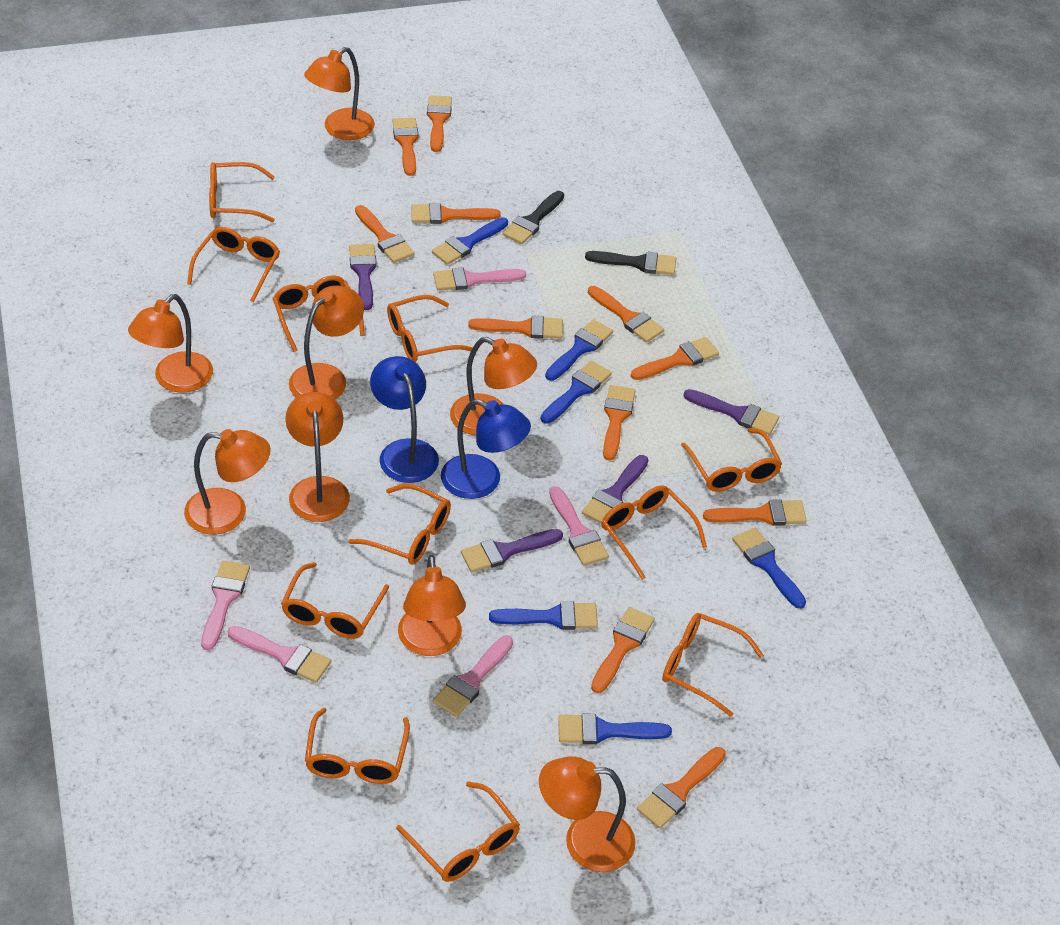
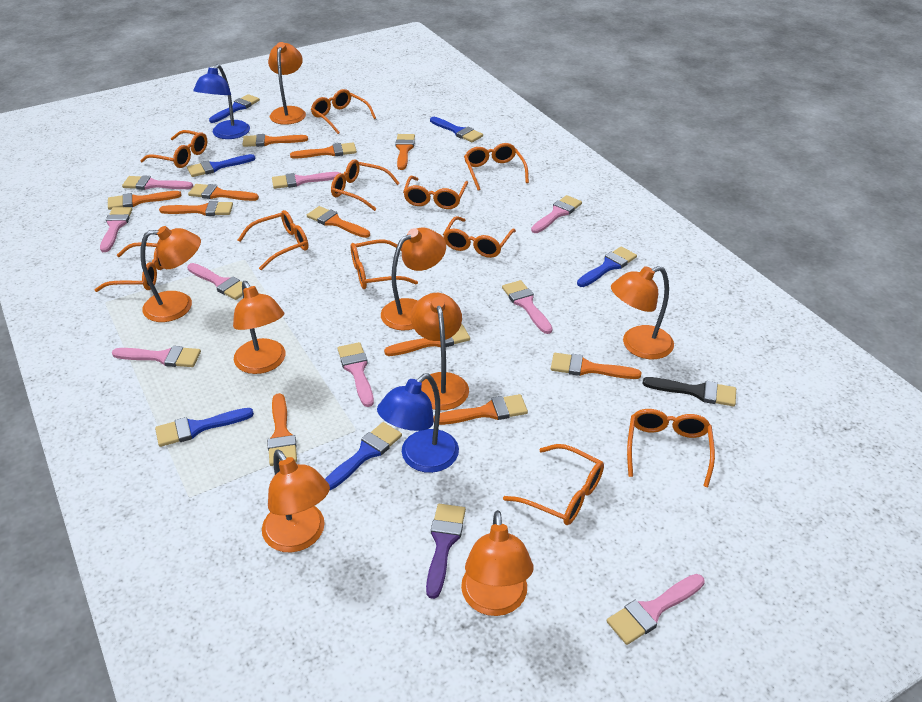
black brush: [503,191,564,244] [585,251,676,275] = 2 -> [642,377,736,407] = 1
pink brush: [201,560,250,650] [227,626,331,683] [433,267,526,291] [433,635,513,717] [549,486,609,566] = 5 -> [100,207,132,252] [112,346,201,367] [122,175,193,190] [187,263,243,300] [272,172,340,189] [337,342,374,407] [502,280,553,334] [531,195,582,233] [607,574,705,645] = 9
purple brush: [349,244,377,310] [461,529,563,572] [582,455,648,524] [683,389,779,435] = 4 -> [426,504,466,599] = 1

